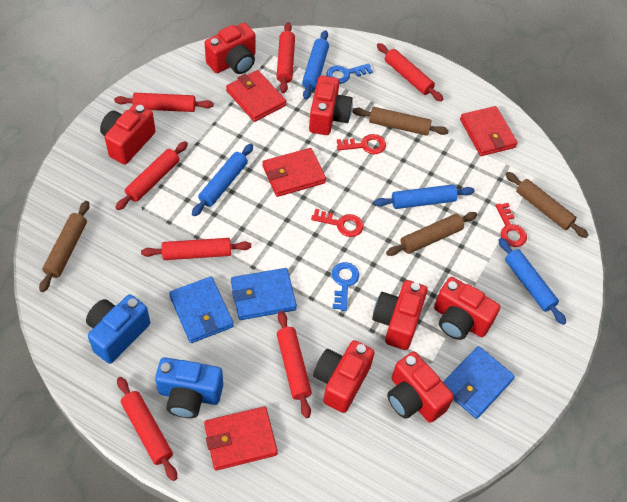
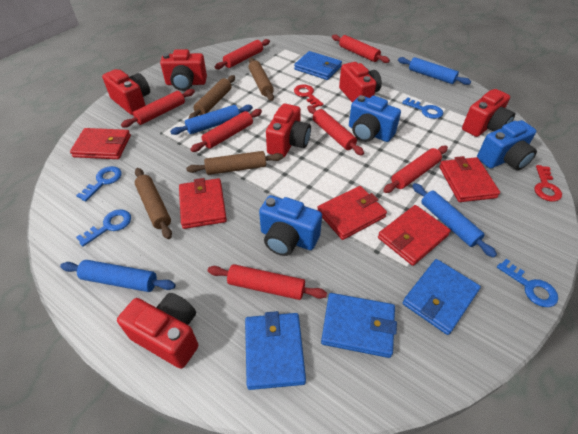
blue camera: [86,294,150,364] [155,357,223,418] = 2 -> [259,195,322,256] [349,95,401,142] [477,120,537,170] = 3
blue key: [326,63,373,84] [332,262,359,311] = 2 -> [76,166,122,201] [76,209,131,247] [402,97,443,119] [497,259,558,307] = 4
blue wallet: [169,277,234,343] [231,268,297,320] [443,346,515,419] = 3 -> [245,311,306,390] [294,51,342,80] [321,293,397,358] [403,259,481,335] = 4
red camera: [100,103,156,165] [205,23,255,74] [309,75,353,135] [313,340,375,413] [372,280,428,350] [387,351,454,423] [434,277,501,340] = 7 -> [102,69,150,115] [117,293,198,369] [160,49,207,91] [266,104,311,157] [339,62,382,103] [462,89,515,137] = 6
red key: [311,209,364,237] [337,134,386,154] [495,203,527,247] = 3 -> [294,84,323,108] [534,165,562,202] = 2
red wallet: [204,406,278,470] [226,70,286,122] [262,148,326,197] [460,106,518,156] = 4 -> [70,128,131,159] [179,178,227,229] [317,186,387,240] [378,205,451,266] [439,156,500,202] = 5

